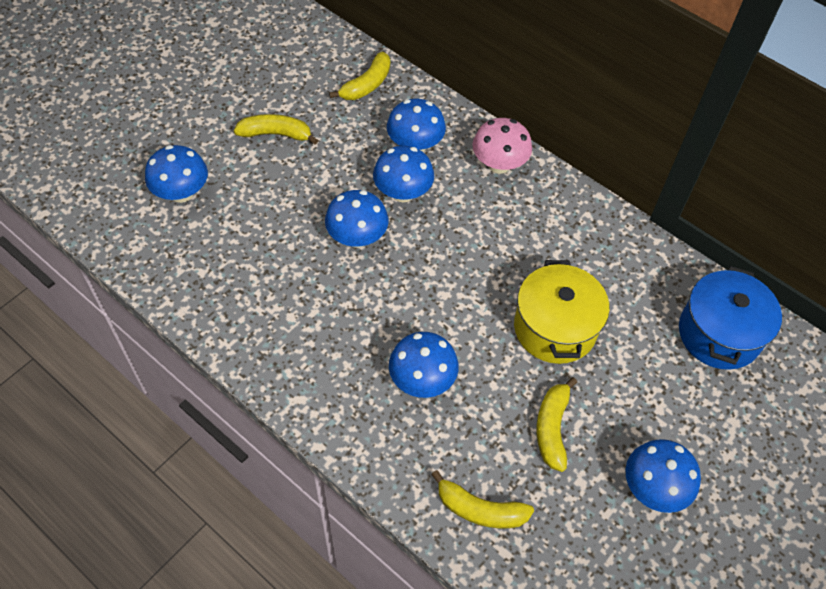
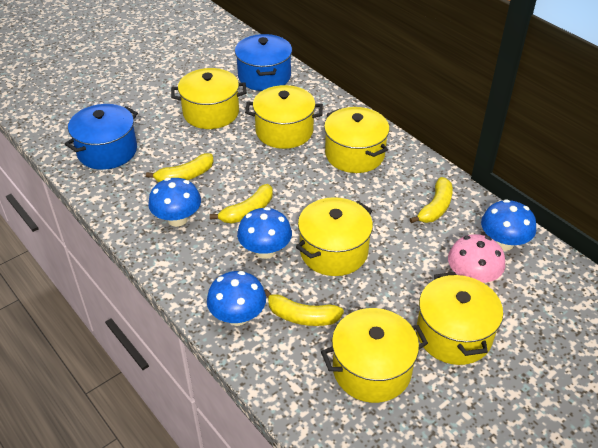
blue mushroom: [145,145,208,203] [325,190,388,248] [373,146,434,203] [387,99,446,152] [389,332,459,398] [625,439,701,513] = 6 -> [148,178,201,227] [207,271,266,326] [237,207,292,259] [481,199,536,251] = 4
blue pot: [679,266,782,370] = 1 -> [65,104,138,170] [235,34,292,91] = 2
yellow pot: [514,260,610,364] = 1 -> [171,68,247,129] [245,85,323,149] [296,197,373,276] [321,308,428,403] [324,107,389,173] [417,272,503,365] = 6

